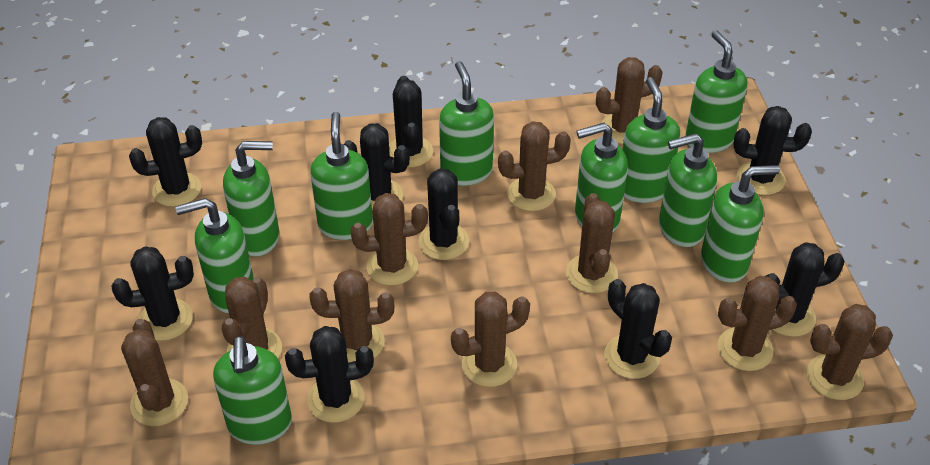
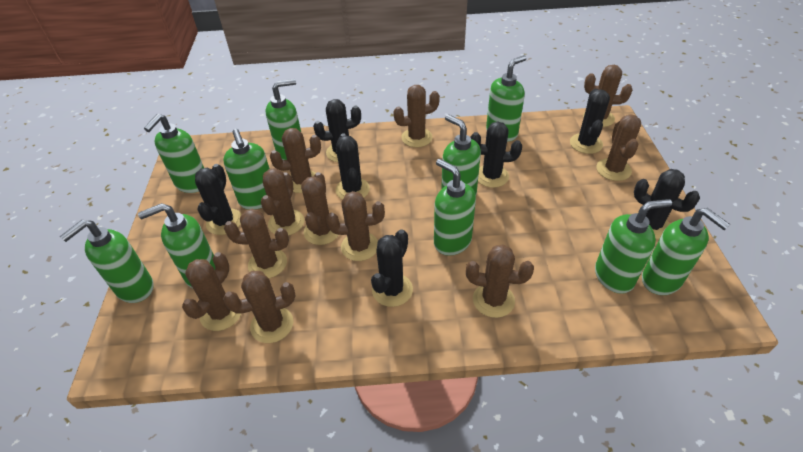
black cactus: [112,246,194,341] [129,117,202,207] [285,326,374,423] [344,123,410,209] [389,76,433,168] [419,168,469,260] [604,279,672,379] [734,106,812,195] [764,242,845,337] = 9 -> [195,164,242,235] [313,99,361,162] [336,133,370,200] [371,229,413,307] [470,121,522,188] [570,89,610,154] [634,169,700,239] = 7
brown cactus: [121,319,188,426] [222,277,282,358] [310,269,395,362] [350,193,428,286] [451,292,530,387] [498,121,571,211] [566,193,618,293] [596,57,663,144] [718,276,797,371] [807,304,893,400] = 10 -> [182,252,241,331] [223,271,296,343] [224,209,289,278] [261,168,304,236] [270,128,321,193] [301,172,339,245] [326,191,385,261] [393,85,440,147] [466,244,534,318] [583,65,632,127] [596,114,641,181] = 11

